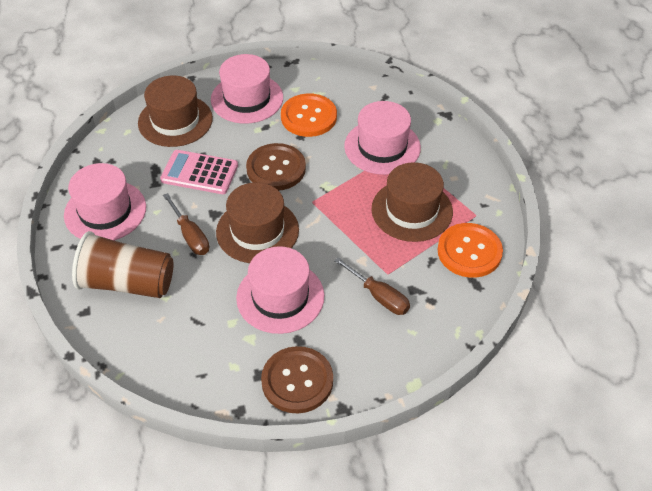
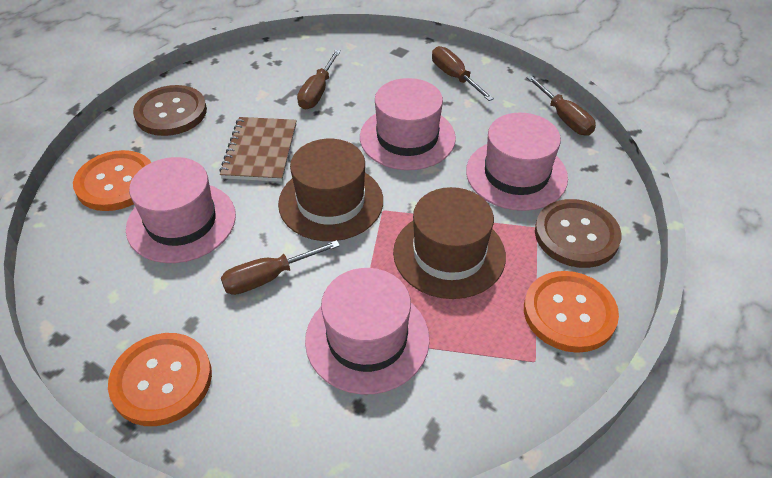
brown cup: [72,231,174,298] = 1 -> none = 0
brown hat: [138,75,213,147] [216,182,299,263] [371,162,453,242] = 3 -> [278,139,383,241] [393,187,506,299] = 2
brown notebook: none = 0 -> [219,117,297,182] = 1
brown screwdriver: [163,193,209,255] [334,257,410,315] = 2 -> [221,240,340,295] [297,50,341,109] [432,46,494,101] [527,75,596,135] = 4
orange button: [281,94,337,137] [438,223,503,278] = 2 -> [73,150,151,211] [108,333,212,426] [524,271,619,353] = 3
pink calculator: [160,150,238,194] = 1 -> none = 0

